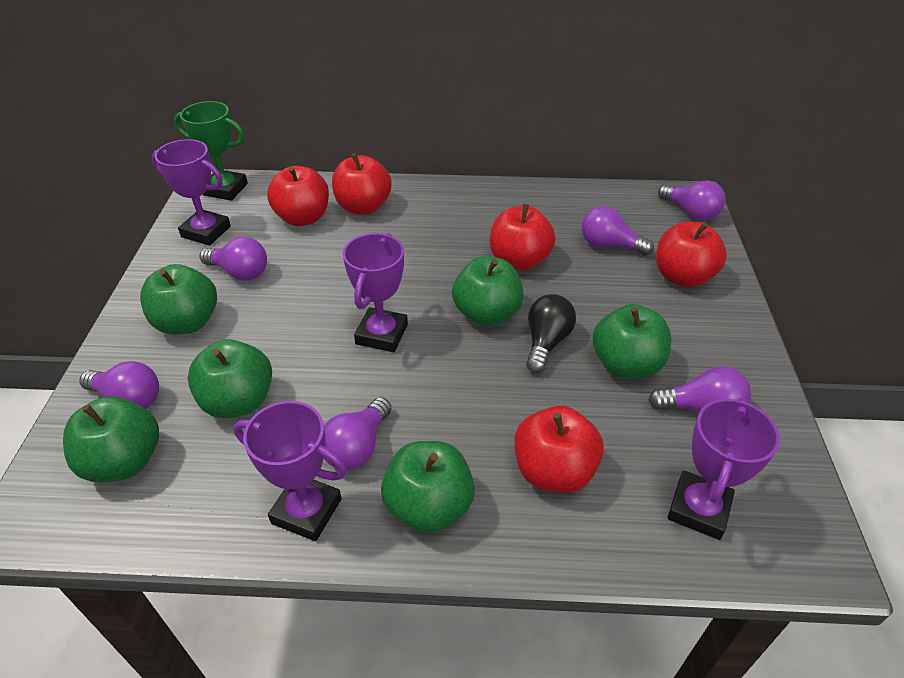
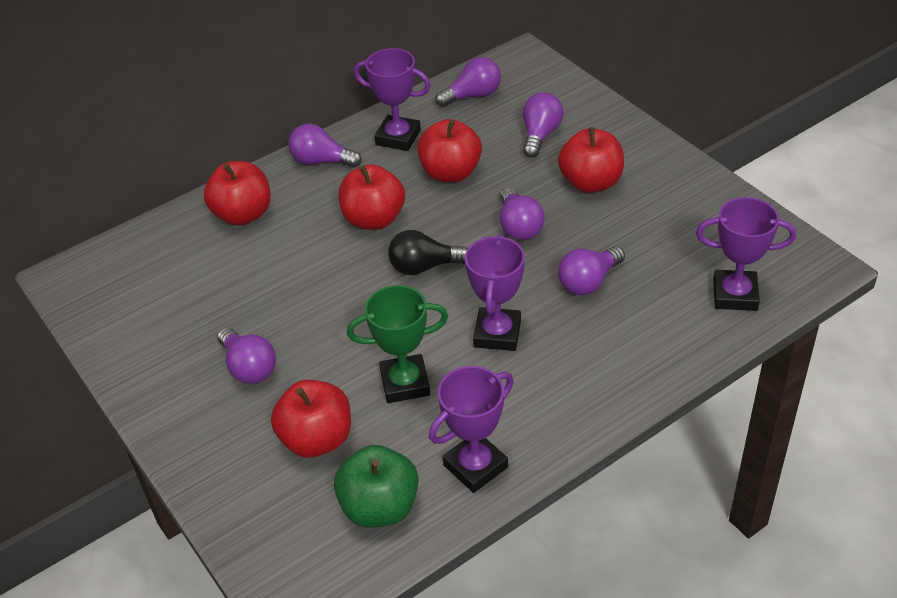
green apple: [63,396,159,482] [140,264,217,334] [188,339,272,418] [381,441,475,533] [452,256,524,326] [593,304,671,378] = 6 -> [334,445,418,528] = 1

